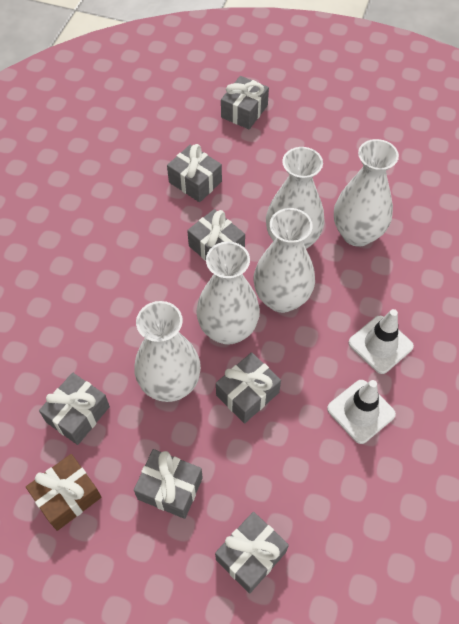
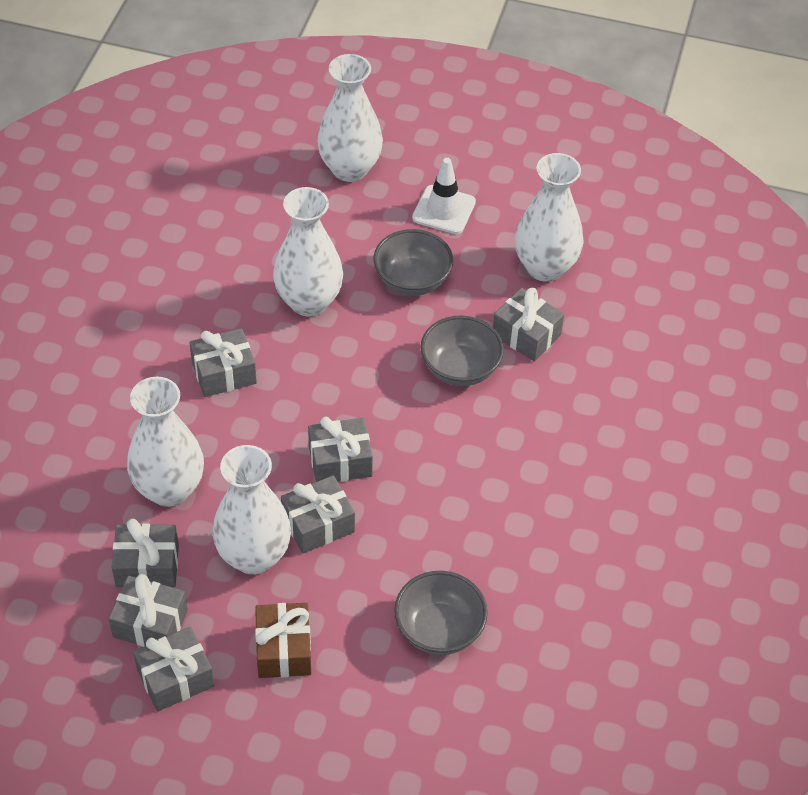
grey bowl: none = 0 -> [373,229,453,296] [394,571,488,655] [420,315,504,386] = 3
white traffic cone: [327,380,396,444] [348,309,414,374] = 2 -> [412,158,476,234] = 1

